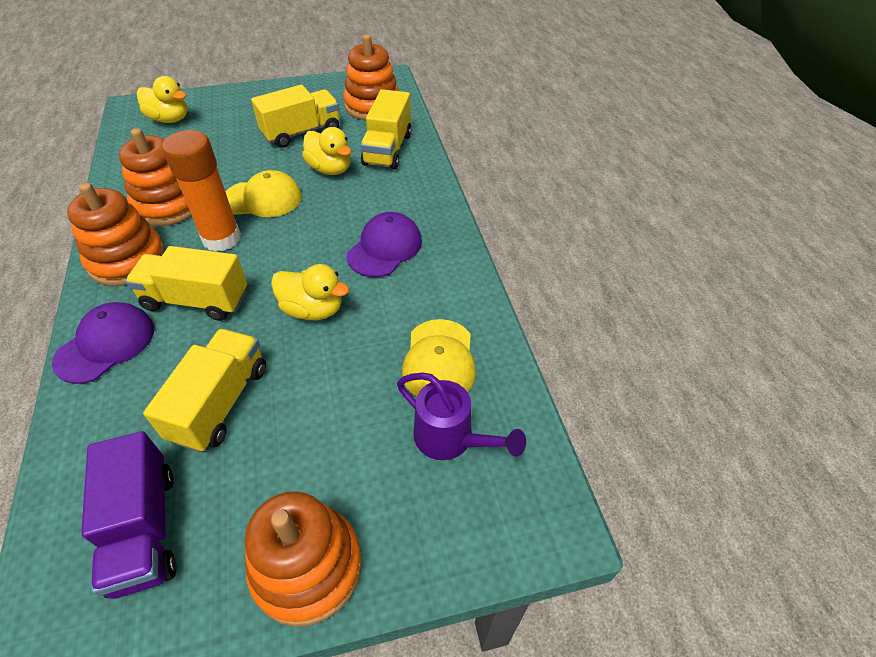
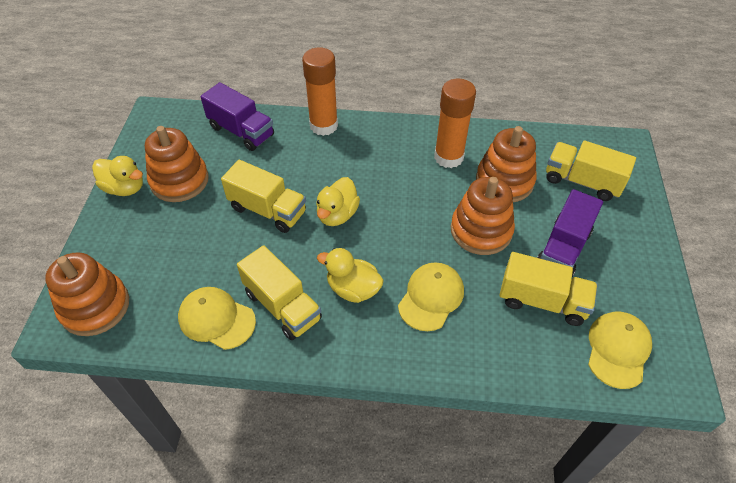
orange glue stick: [162,130,241,252] = 1 -> [302,47,338,136] [434,78,476,168] = 2
purple cap: [52,302,154,384] [347,212,422,277] = 2 -> none = 0
purple truck: [81,431,177,599] = 1 -> [201,82,274,151] [537,189,603,277] = 2
purple watering can: [397,372,526,460] = 1 -> none = 0
yellow cap: [225,170,302,217] [402,319,476,397] = 2 -> [178,287,256,350] [398,262,464,331] [588,312,652,389] = 3

